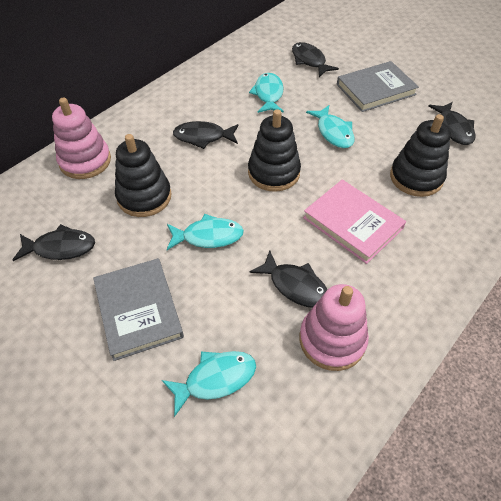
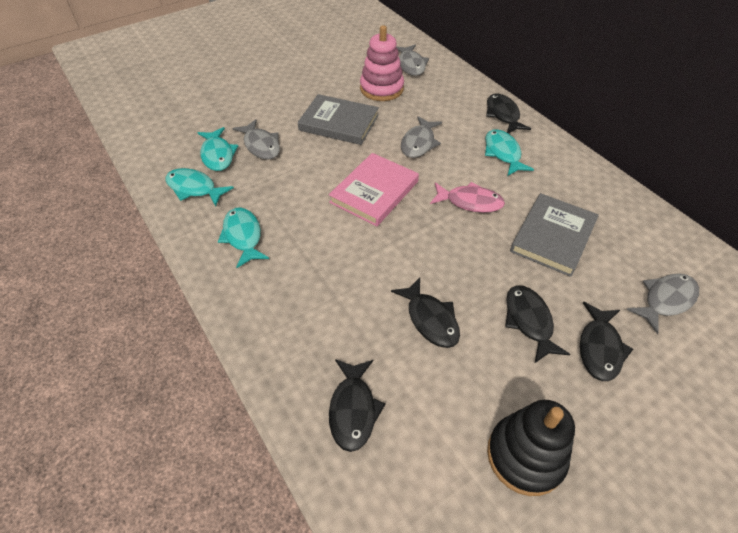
black stacking toy: [115,134,171,217] [248,109,301,192] [390,114,451,197] = 3 -> [487,400,575,496] = 1
grey fish: none = 0 -> [232,119,280,160] [396,45,429,76] [401,116,442,158] [626,273,699,334] = 4
pink fish: none = 0 -> [430,182,505,213] = 1
pink stacking toy: [52,98,111,179] [299,284,369,371] = 2 -> [360,25,404,101] = 1

